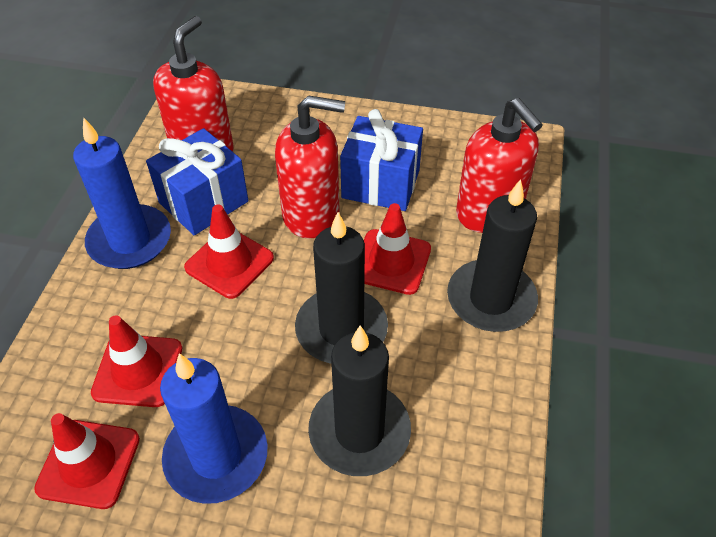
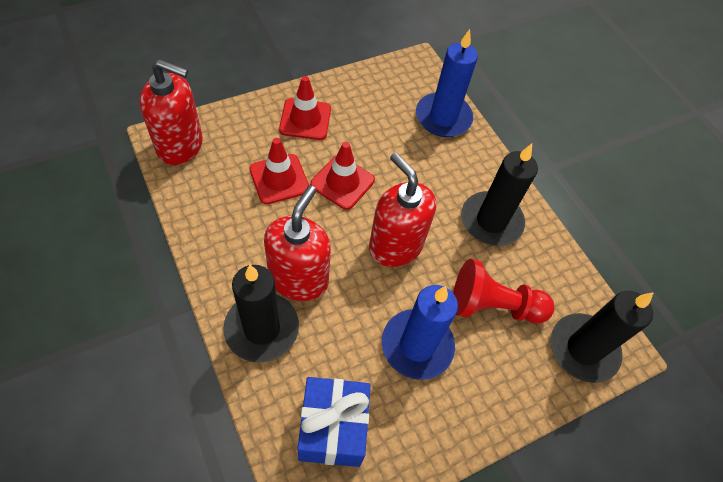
blue gift: [146,128,248,235] [340,109,423,211] = 2 -> [297,377,371,467] = 1
red pawn: none = 0 -> [453,259,554,324] = 1
red traffic cone: [34,413,140,509] [91,315,182,407] [184,205,274,299] [364,203,431,295] = 4 -> [249,138,309,204] [279,76,331,140] [310,142,375,210] = 3

